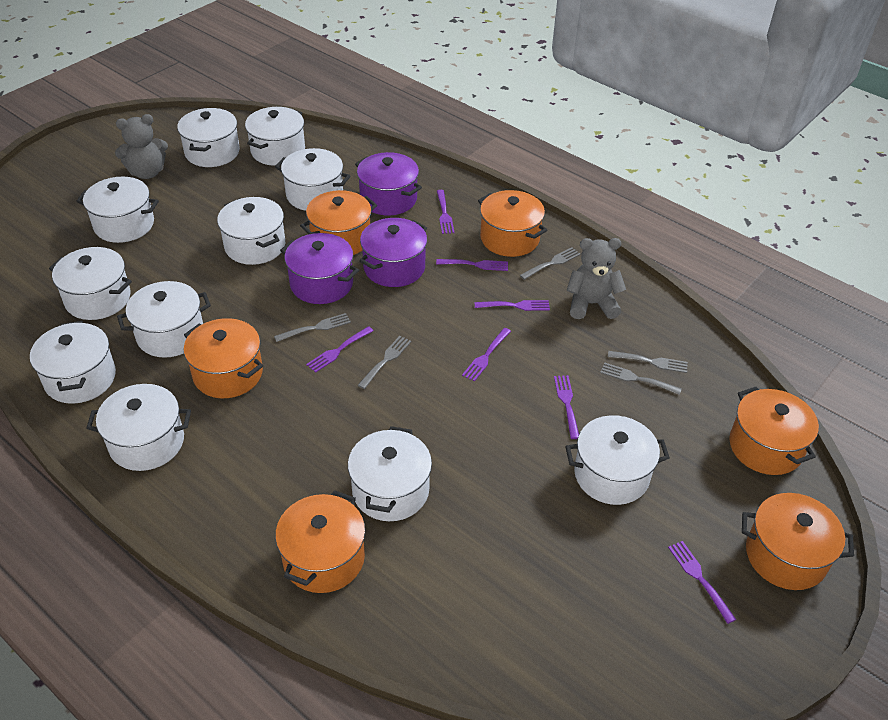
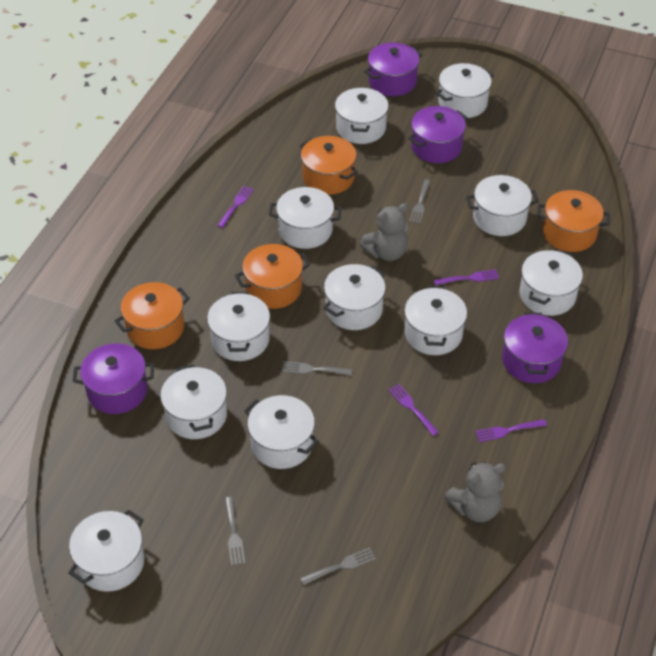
grey fork: [274,313,351,342] [358,336,411,389] [520,247,581,280] [600,363,682,395] [608,351,688,373] = 5 -> [225,497,245,565] [282,361,352,375] [300,547,376,585] [409,179,431,224] = 4
orange pot: [184,318,263,398] [275,490,365,593] [300,190,377,255] [478,190,547,257] [729,387,819,475] [742,493,854,590] = 6 -> [115,282,190,349] [235,244,310,309] [299,136,358,195] [537,190,610,252] = 4
purple fork: [306,326,373,373] [436,259,508,271] [437,190,455,234] [462,328,511,382] [474,300,550,311] [554,375,579,439] [668,541,736,624] = 7 -> [217,186,254,228] [388,384,439,436] [434,269,499,285] [475,419,547,442] = 4
purple pot: [280,233,359,304] [355,152,422,216] [359,218,427,287] = 3 -> [73,343,154,414] [364,42,423,96] [408,106,468,163] [502,312,568,383] = 4

